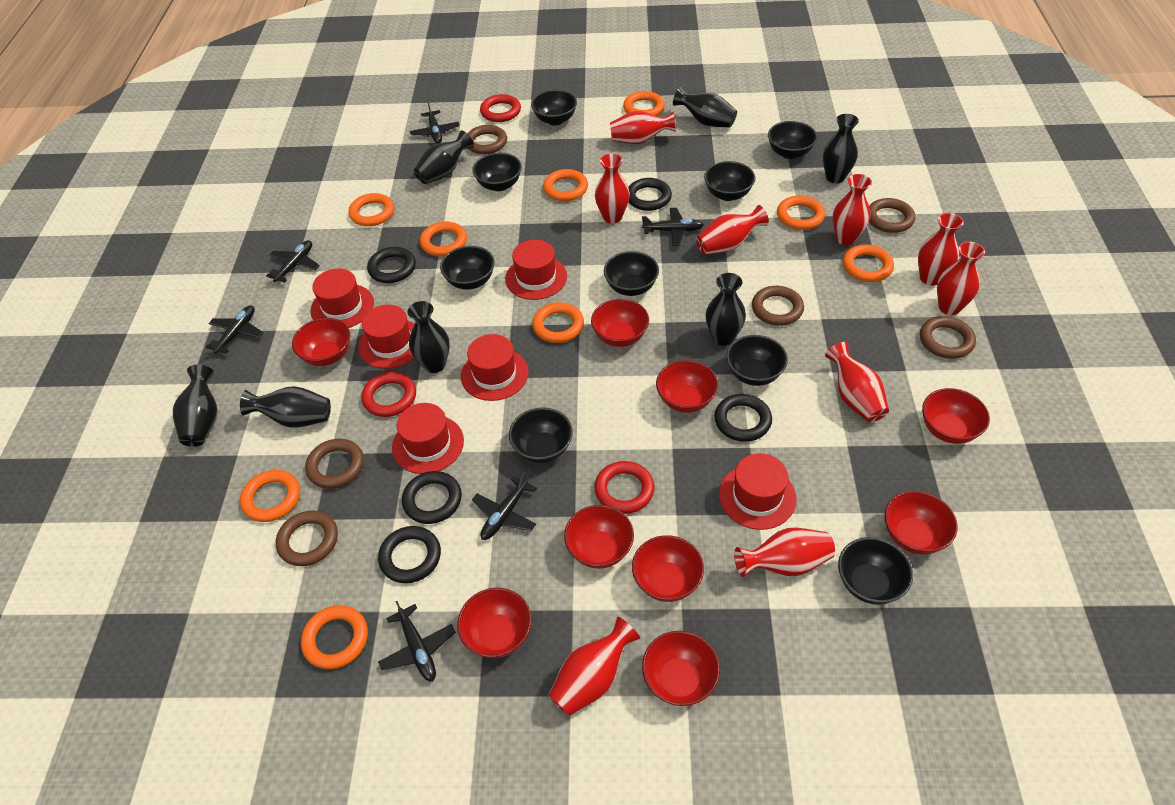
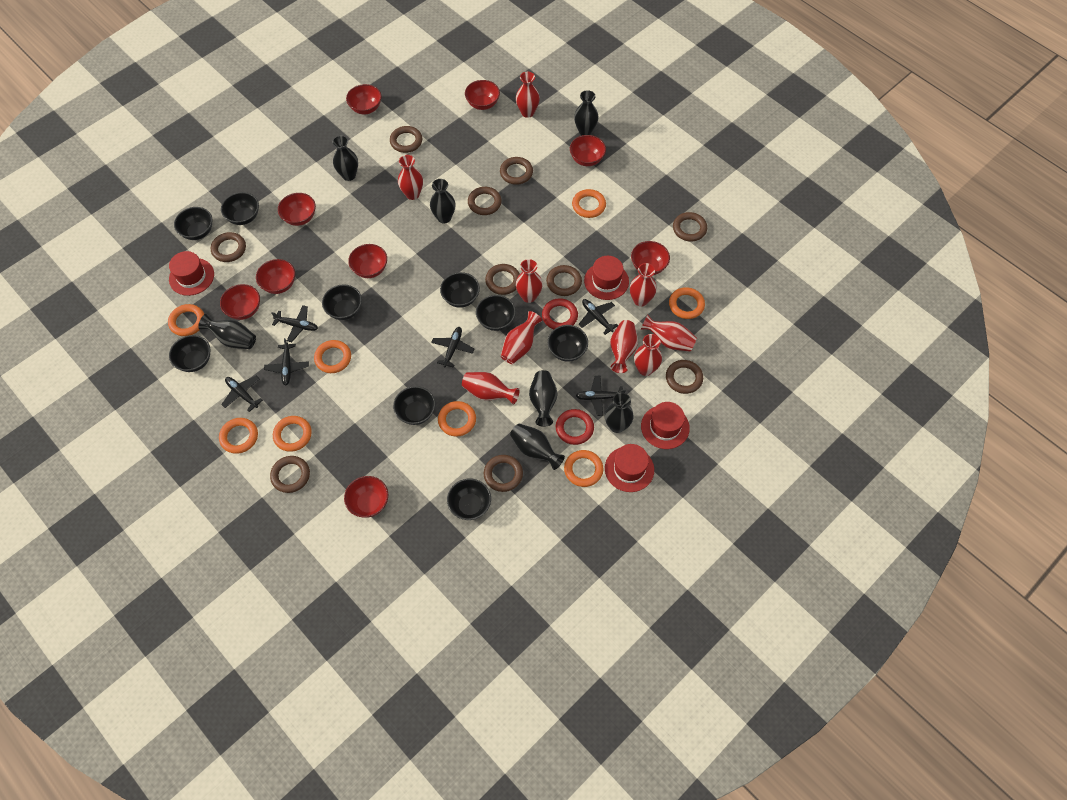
black ring: [367,247,416,283] [378,526,441,583] [402,471,462,524] [628,178,672,211] [715,394,772,442] = 5 -> none = 0
brown ring: [276,510,338,566] [305,439,364,489] [467,125,507,154] [752,286,804,326] [869,198,915,233] [920,316,976,359] = 6 -> [211,232,246,262] [270,456,310,493] [390,126,422,153] [468,187,502,215] [484,455,523,492] [485,264,520,295] [500,157,533,185] [546,265,582,296] [666,360,703,394] [673,212,707,242] = 10
orange ring: [240,470,300,522] [301,605,368,669] [349,193,394,226] [420,221,467,257] [532,302,584,343] [543,169,588,201] [623,91,665,116] [777,195,825,230] [843,244,894,282] = 9 -> [168,304,204,336] [219,418,258,454] [273,416,312,452] [314,340,351,373] [438,401,476,437] [564,450,604,487] [572,189,606,218] [669,287,705,319] = 8
red hat: [310,269,374,328] [358,305,415,369] [392,403,464,474] [461,334,529,401] [505,240,567,300] [719,453,797,530] = 6 -> [169,251,214,296] [584,256,629,300] [605,444,654,492] [641,402,690,449] = 4
red ring: [361,372,416,417] [480,94,521,122] [594,461,655,514] = 3 -> [542,298,578,329] [556,409,594,445] = 2

